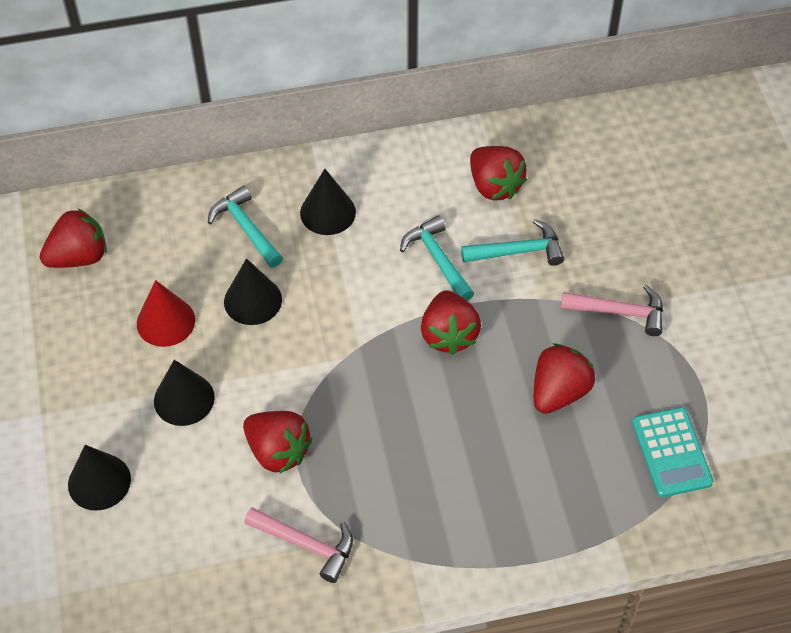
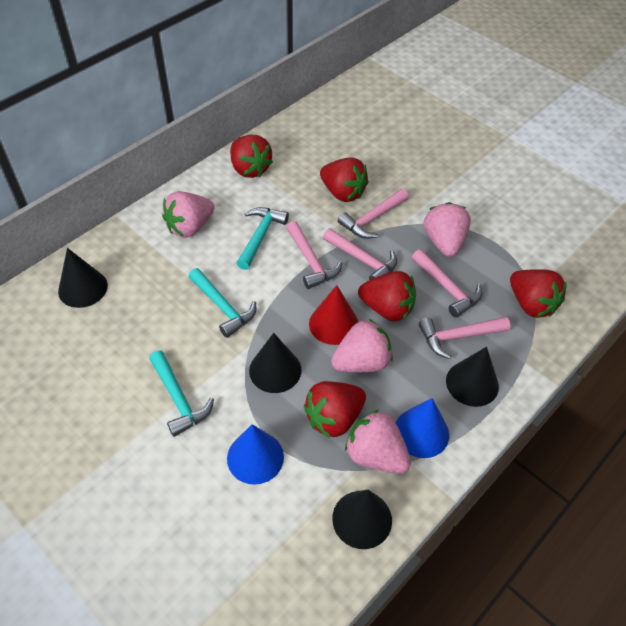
blue cone: none = 0 -> [227,424,284,485] [396,398,449,458] = 2
pink hammer: [244,507,353,583] [561,285,663,336] = 2 -> [286,221,342,289] [323,228,397,280] [338,189,408,239] [412,249,482,318] [419,317,510,359] = 5
pink strawberry: none = 0 -> [162,191,214,238] [331,319,393,373] [345,410,411,474] [424,202,471,257] = 4
turquoise calculator: [632,407,713,497] = 1 -> none = 0

